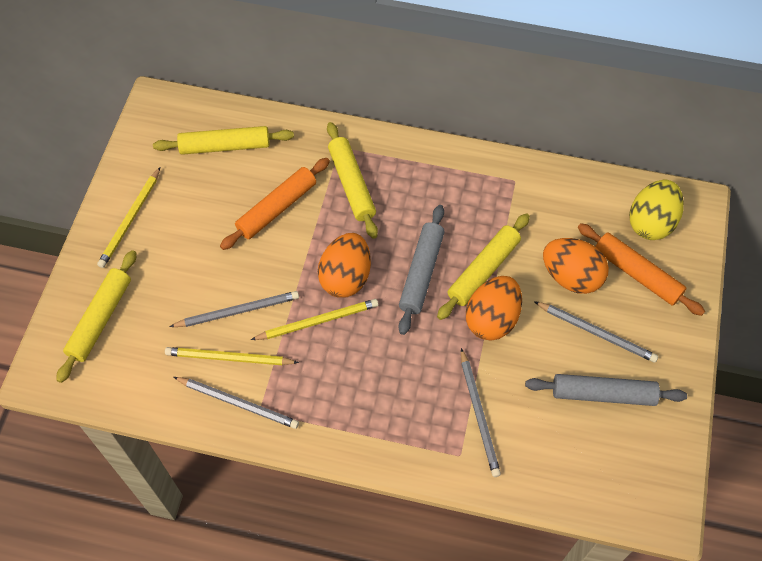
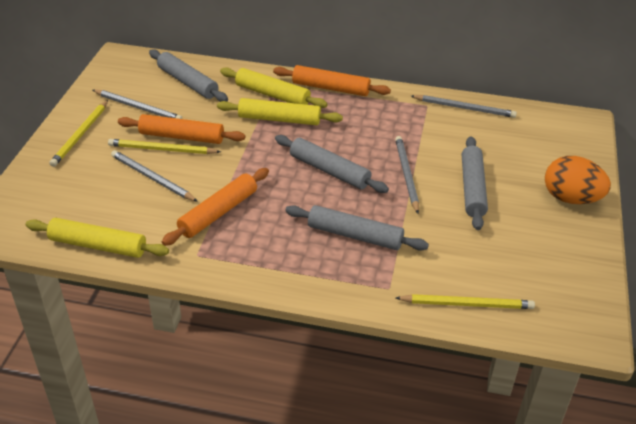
grey rolling pin: [399,205,445,335] [525,374,687,406] = 2 -> [149,49,228,102] [275,135,389,193] [285,205,429,251] [462,136,488,230] = 4
orange egg: [318,233,371,298] [466,276,522,341] [543,238,609,294] = 3 -> [545,156,611,204] = 1
orange rolling pin: [220,158,330,250] [578,223,705,316] = 2 -> [118,114,245,144] [162,168,269,246] [273,65,391,96] = 3
yellow egg: [629,180,684,240] = 1 -> none = 0
yellow rolling pin: [56,250,136,383] [153,126,294,155] [327,122,378,239] [437,213,530,320] = 4 -> [26,218,169,258] [217,98,343,125] [220,67,328,108] = 3

